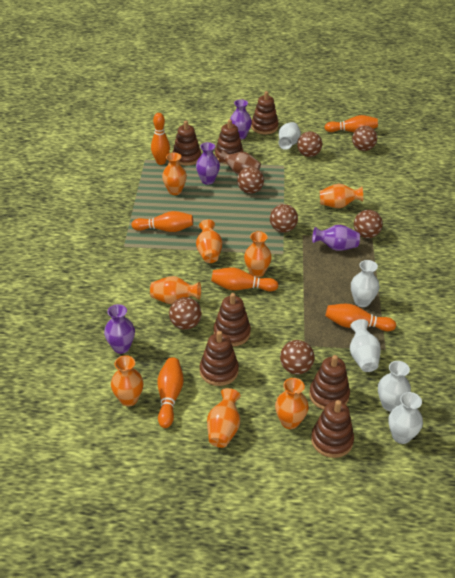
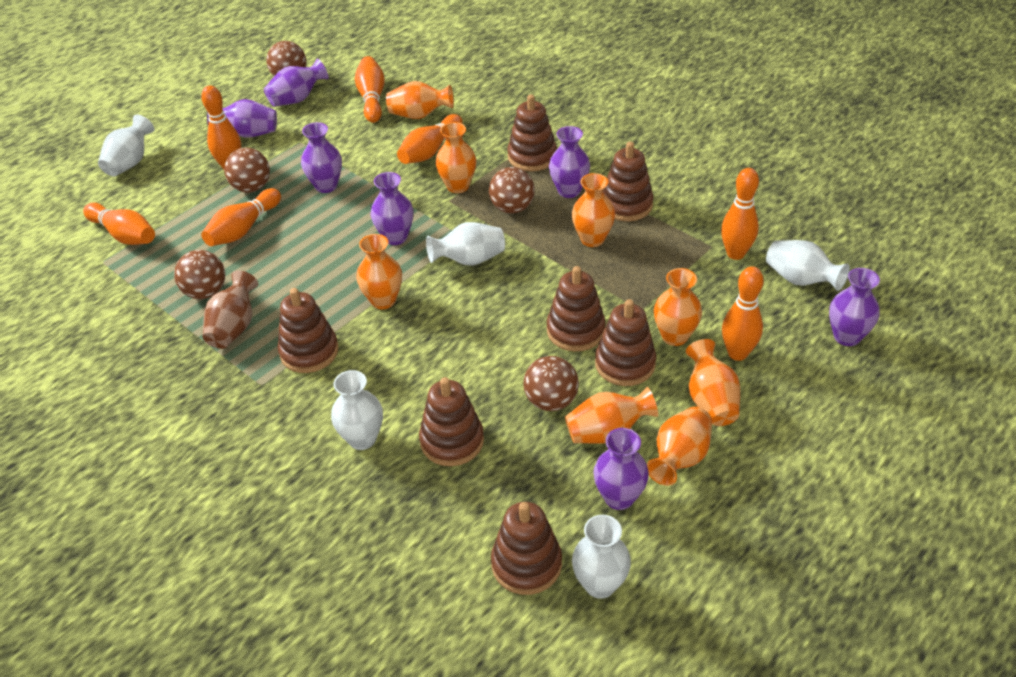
brown ball: [169,297,202,330] [237,167,264,194] [270,204,298,233] [280,340,314,375] [297,131,322,157] [352,126,377,151] [354,210,383,238] = 7 -> [174,250,225,299] [224,148,270,193] [266,41,307,76] [489,167,535,213] [523,356,579,411] = 5
orange bowling pin: [132,211,193,232] [151,113,170,165] [157,357,184,428] [211,267,278,291] [324,115,378,132] [326,304,396,331] = 6 -> [83,203,155,245] [201,85,241,169] [201,188,281,246] [355,56,385,123] [397,114,463,164] [721,168,759,260] [722,266,764,361] = 7
purple vase: [104,304,135,354] [196,142,220,185] [230,99,252,139] [312,225,360,251] = 4 -> [207,99,277,138] [264,58,329,107] [301,122,342,193] [371,172,414,245] [549,126,590,198] [593,428,649,510] [829,268,880,346] = 7

